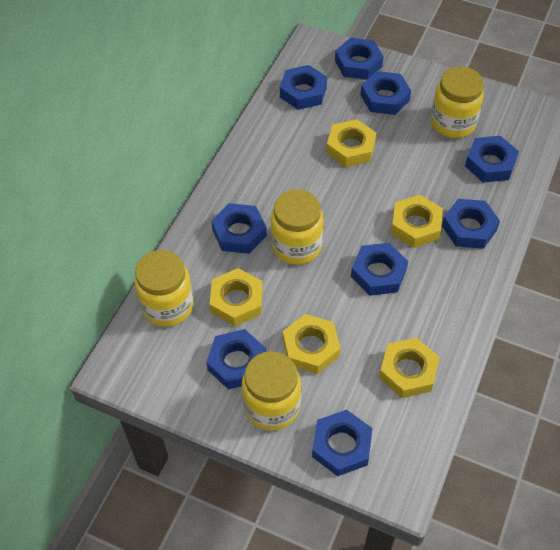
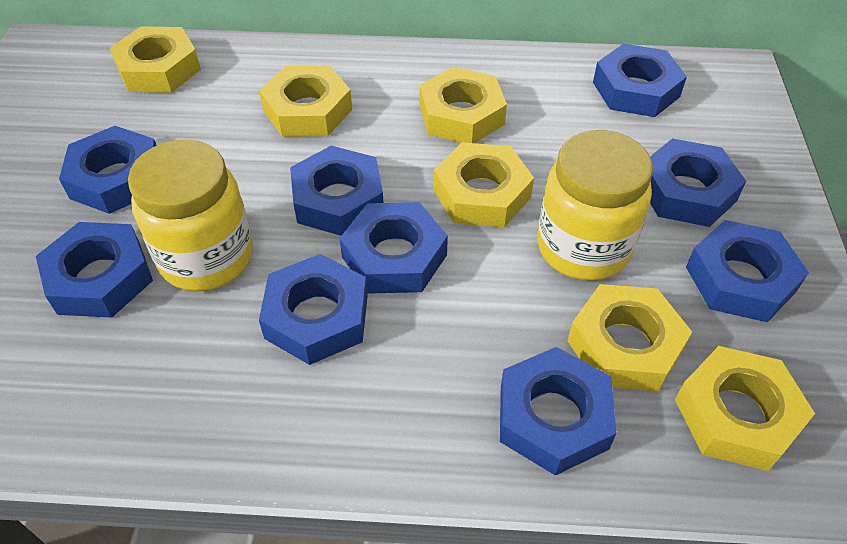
yellow jar: [134,250,194,327] [242,351,301,431] [271,189,324,265] [431,67,484,138] = 4 -> [128,139,253,292] [537,130,653,281] = 2
yellow nut: [210,268,263,326] [283,314,341,374] [326,119,376,167] [379,338,440,398] [391,195,443,248] = 5 -> [110,26,201,93] [259,65,352,137] [419,67,507,143] [433,142,534,227] [567,284,692,392] [675,346,815,471] = 6

